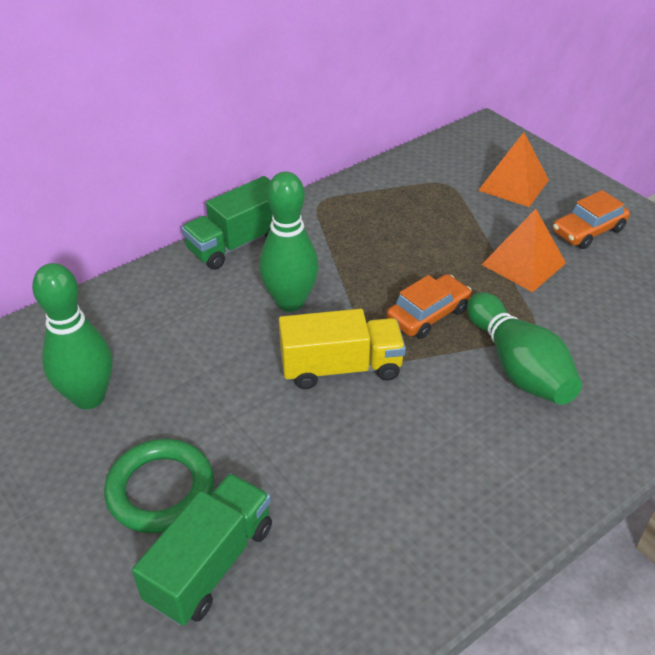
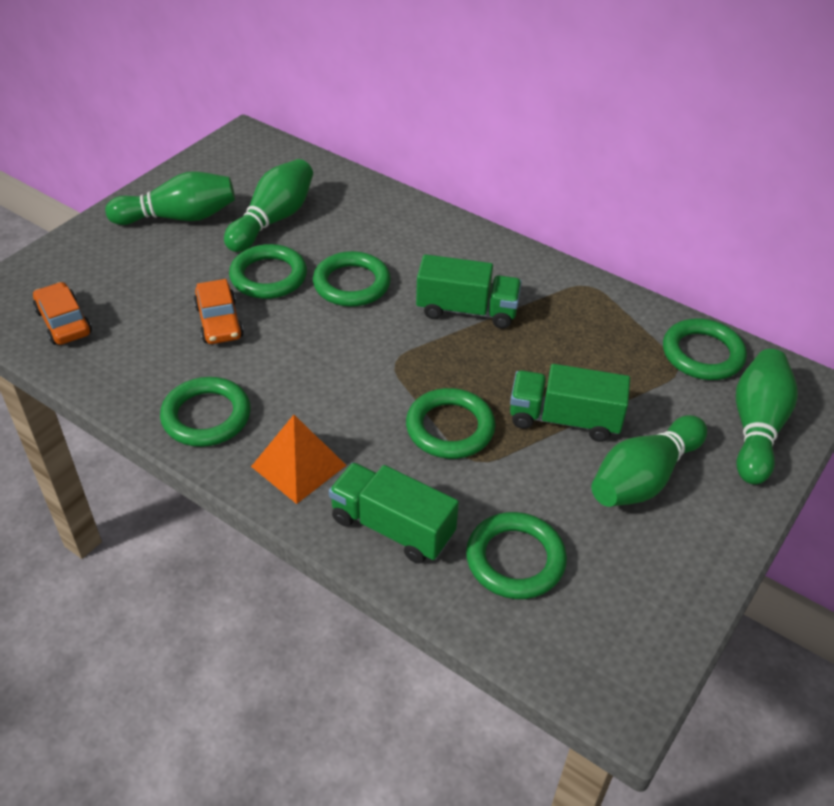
green bowling pin: [32,263,113,409] [259,172,319,312] [467,292,582,405] = 3 -> [105,171,235,225] [224,159,313,252] [591,415,707,507] [736,349,798,484] = 4
green ring: [104,439,214,533] = 1 -> [160,377,251,447] [229,244,307,299] [313,251,391,307] [406,388,496,459] [466,512,567,599] [663,318,747,380] = 6
green truck: [132,473,272,626] [182,176,273,270] = 2 -> [329,462,459,564] [416,254,522,329] [510,364,630,442] = 3
orange pyramid: [478,132,549,207] [481,209,566,292] = 2 -> [251,415,347,504] = 1
yellow truck: [279,309,406,389] = 1 -> none = 0

